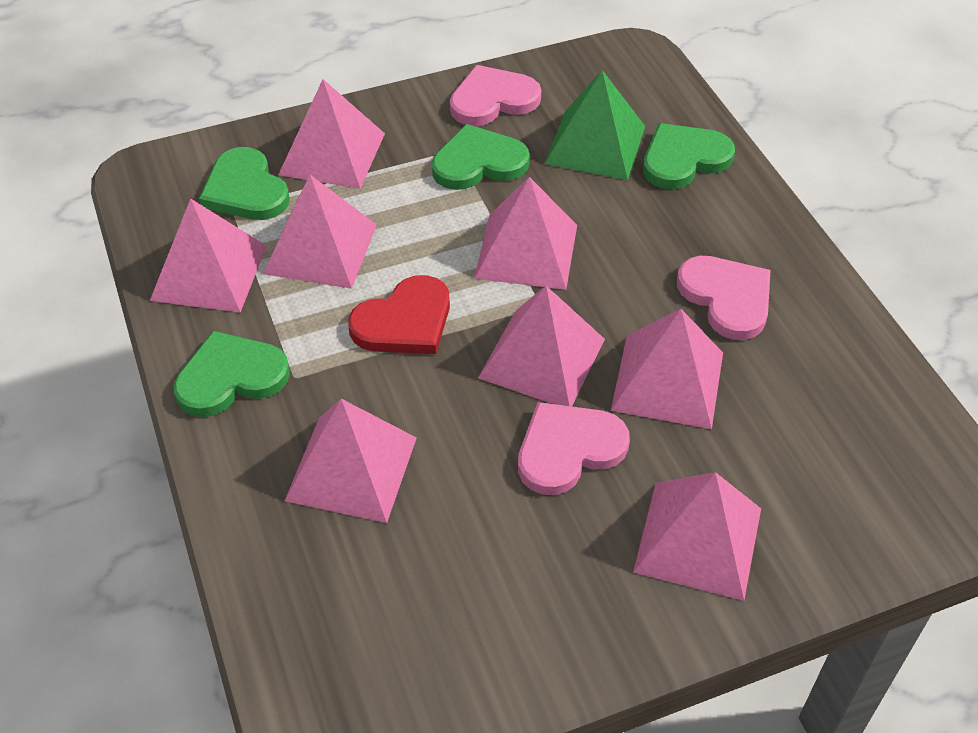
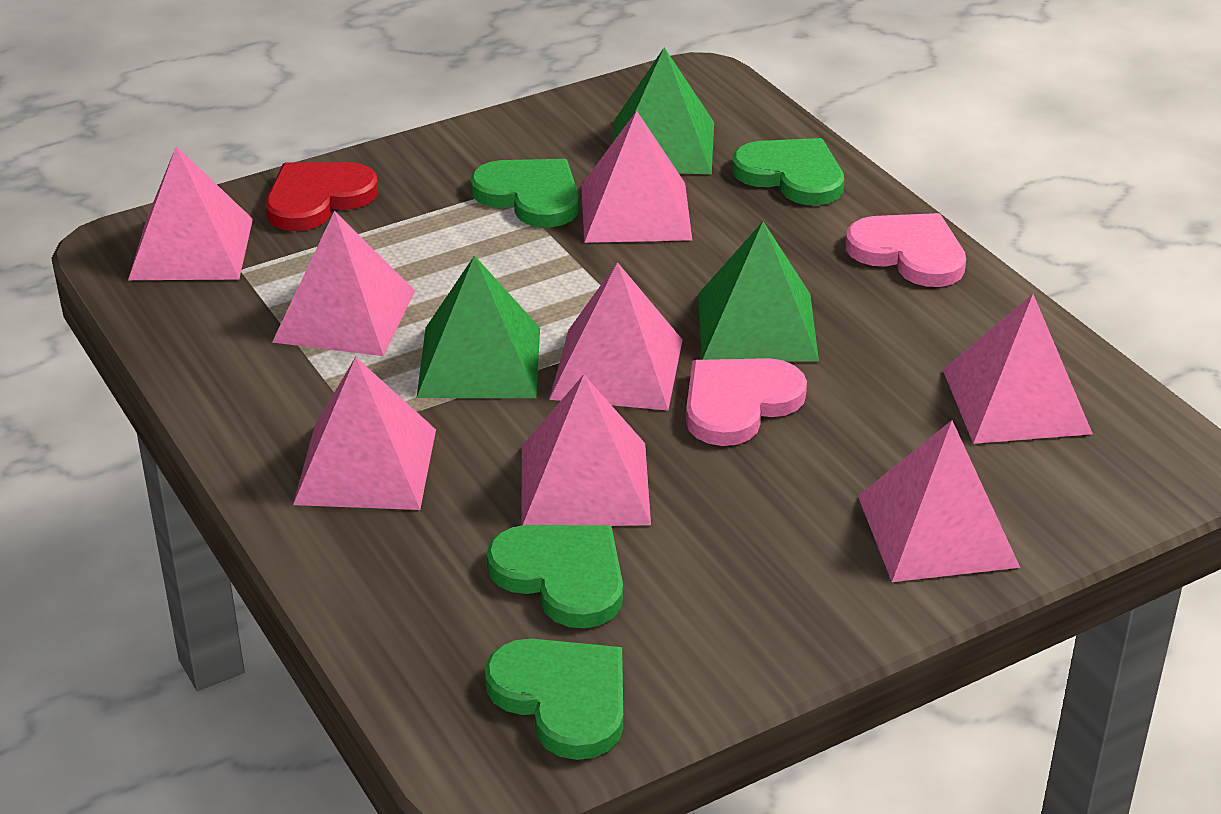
green pyramid: [544,70,645,180] = 1 -> [417,255,540,398] [612,47,714,174] [698,222,819,361] = 3
pink heart: [450,65,541,126] [518,402,630,495] [677,256,770,340] = 3 -> [686,358,807,446] [846,213,966,287] = 2

